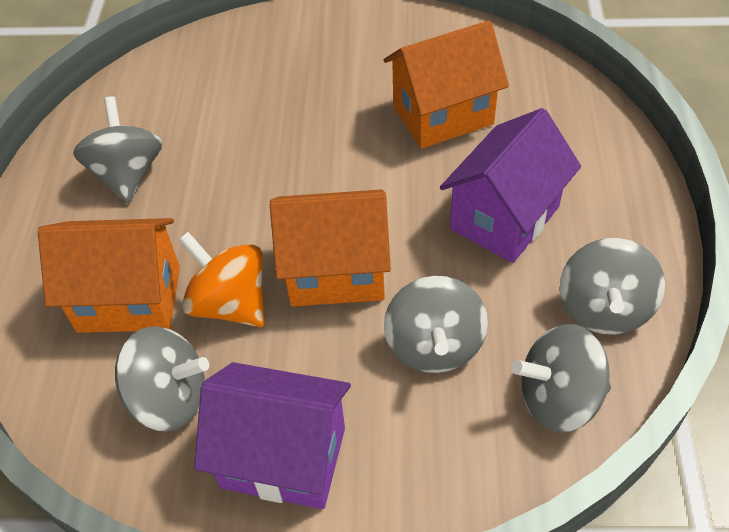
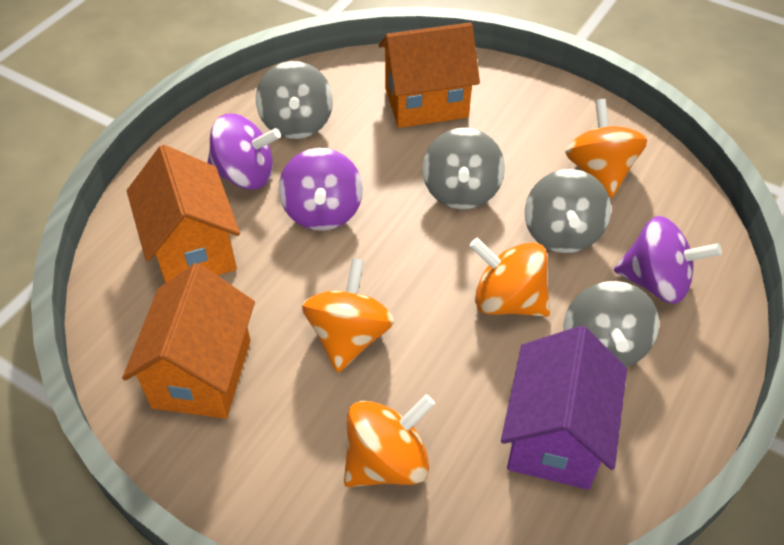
grey spinning top: [73,96,162,203] [115,326,209,432] [384,276,488,373] [512,324,611,433] [560,238,665,335] = 5 -> [256,61,333,139] [422,128,505,209] [525,169,611,253] [563,281,659,368] = 4
orange spinning top: [179,232,265,327] = 1 -> [302,258,394,372] [344,394,435,487] [469,238,550,317] [565,99,647,198] = 4
purple house: [194,362,351,509] [440,108,581,263] = 2 -> [501,326,627,490] = 1
purple spinning top: none = 0 -> [207,114,281,190] [279,148,363,231] [614,216,722,304] = 3

